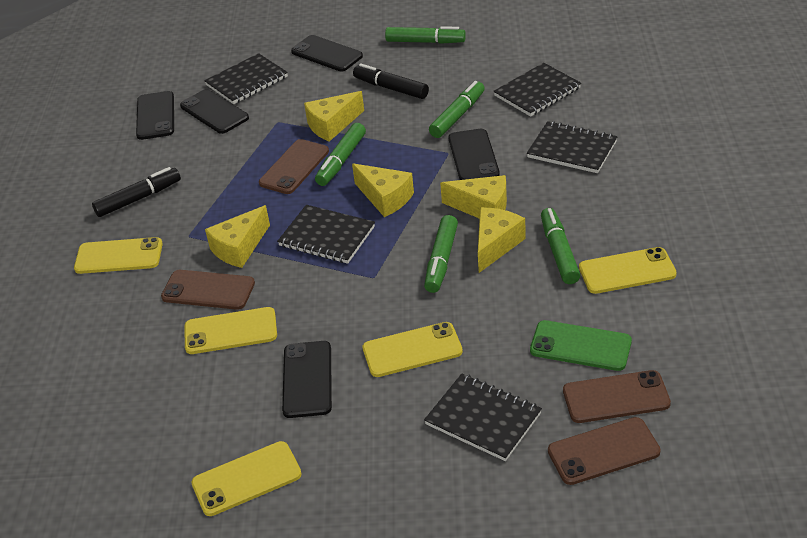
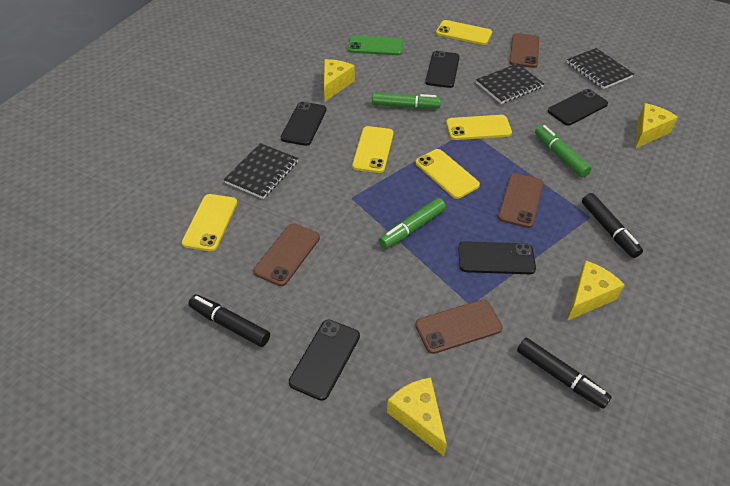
black marker: [92,167,181,217] [353,63,429,99] = 2 -> [188,295,270,347] [517,338,612,409] [582,193,643,258] = 3
black notebook: [204,53,288,104] [277,205,375,264] [424,374,542,461] [493,63,581,117] [527,121,618,173] = 5 -> [224,143,298,199] [476,63,544,104] [567,48,634,89] = 3
green marker: [315,123,366,186] [385,26,466,44] [424,215,458,293] [429,81,485,138] [541,208,580,284] = 5 -> [372,93,441,109] [379,198,446,249] [535,125,592,178] = 3
yellow cheese: [205,205,270,268] [304,91,364,142] [352,163,414,217] [440,175,507,219] [478,207,526,273] = 5 -> [324,59,355,102] [387,377,447,456] [567,261,624,321] [635,103,678,149] = 4

